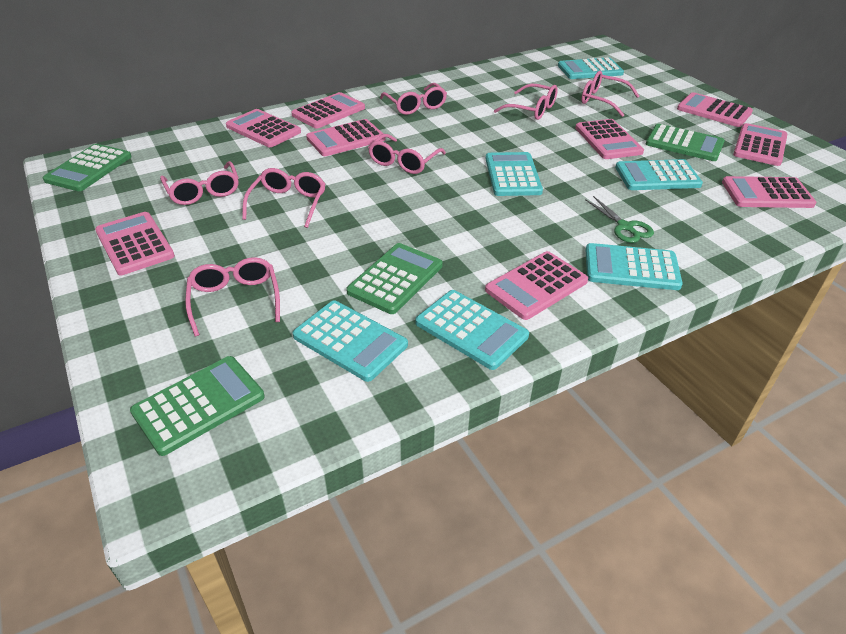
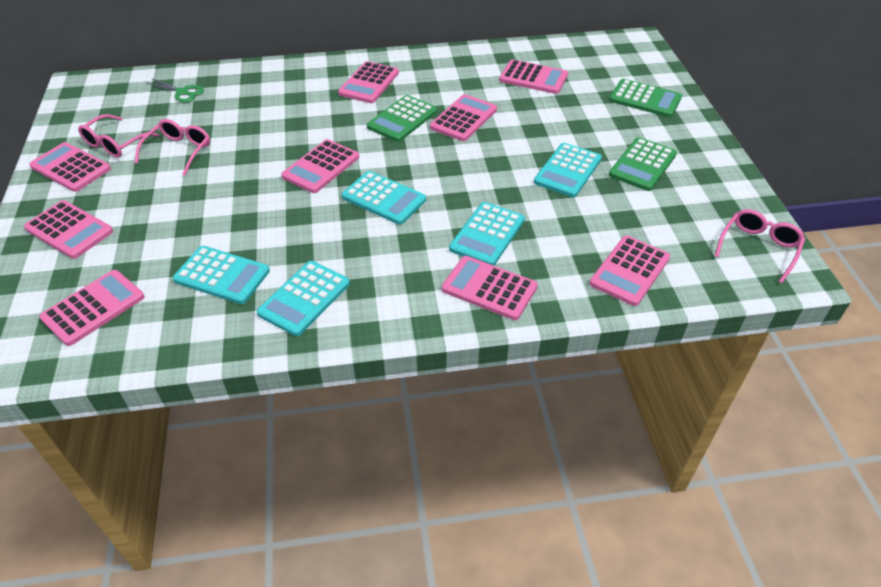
green calculator: [43,144,132,191] [130,356,265,456] [346,243,443,314] [646,124,725,161] = 4 -> [367,95,437,142] [609,79,682,117] [609,137,677,191] = 3
pink glasses: [160,161,239,205] [185,257,280,336] [242,168,325,228] [368,134,446,174] [380,83,447,115] [494,83,558,120] [581,71,639,117] = 7 -> [78,114,160,158] [135,119,210,176] [715,209,805,283] = 3
turquoise calculator: [292,300,408,382] [415,290,529,370] [486,152,543,196] [558,57,624,79] [585,243,683,290] [615,159,703,190] = 6 -> [173,246,270,304] [257,261,350,336] [342,171,426,225] [449,202,525,266] [534,143,602,197] = 5

